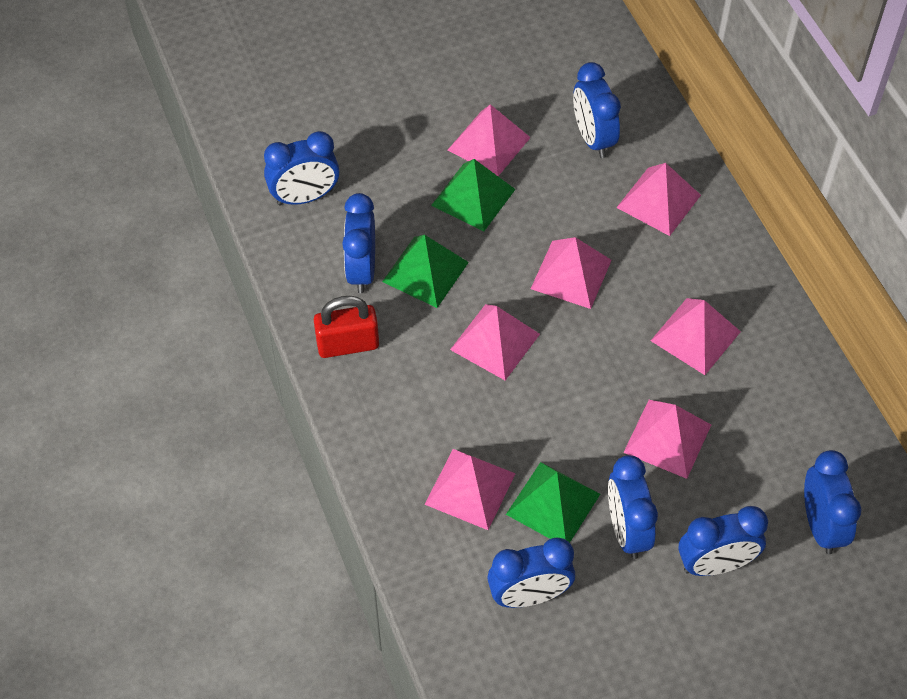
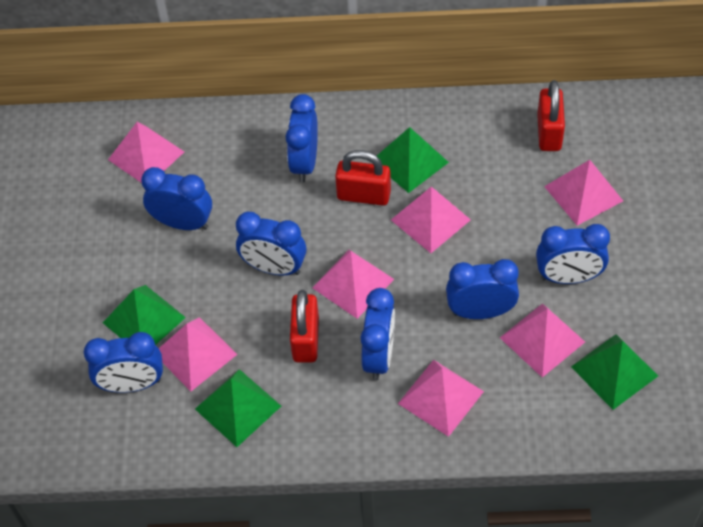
green pyramid: [382,235,469,308] [431,159,516,231] [506,462,600,543] = 3 -> [103,285,186,345] [195,369,281,447] [377,127,449,193] [571,334,658,410] = 4
red padlock: [314,296,379,358] = 1 -> [290,290,319,363] [335,150,391,206] [537,80,565,151] = 3

